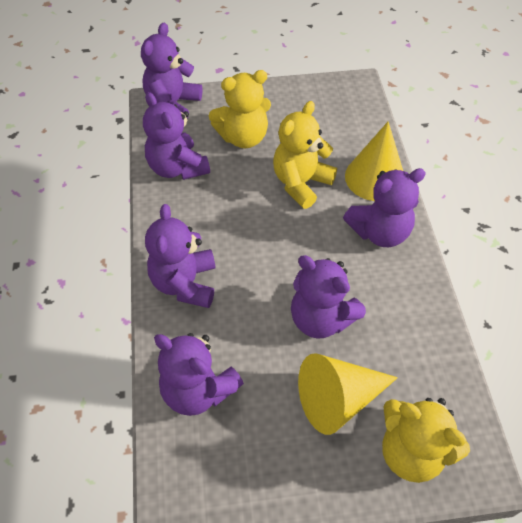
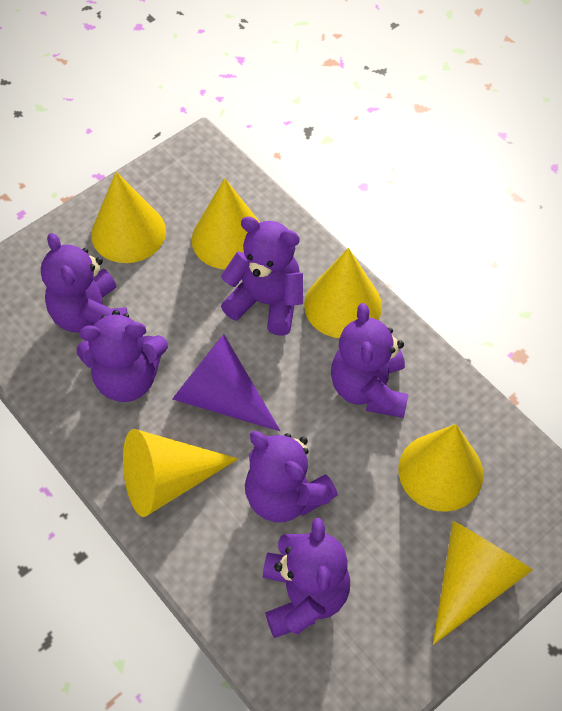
purple cone: none = 0 -> [172,334,280,431] = 1
yellow cone: [298,353,398,435] [345,122,403,201] = 2 -> [91,172,166,263] [123,429,238,517] [192,178,260,269] [304,248,382,338] [399,424,483,512] [433,521,533,645] = 6
yellow teddy bear: [209,70,271,148] [273,101,337,209] [382,398,470,483] = 3 -> none = 0

